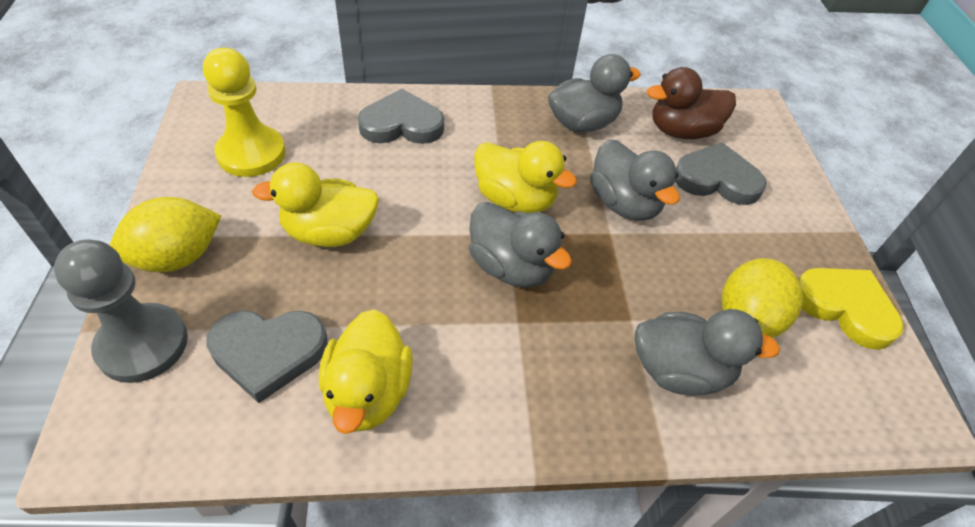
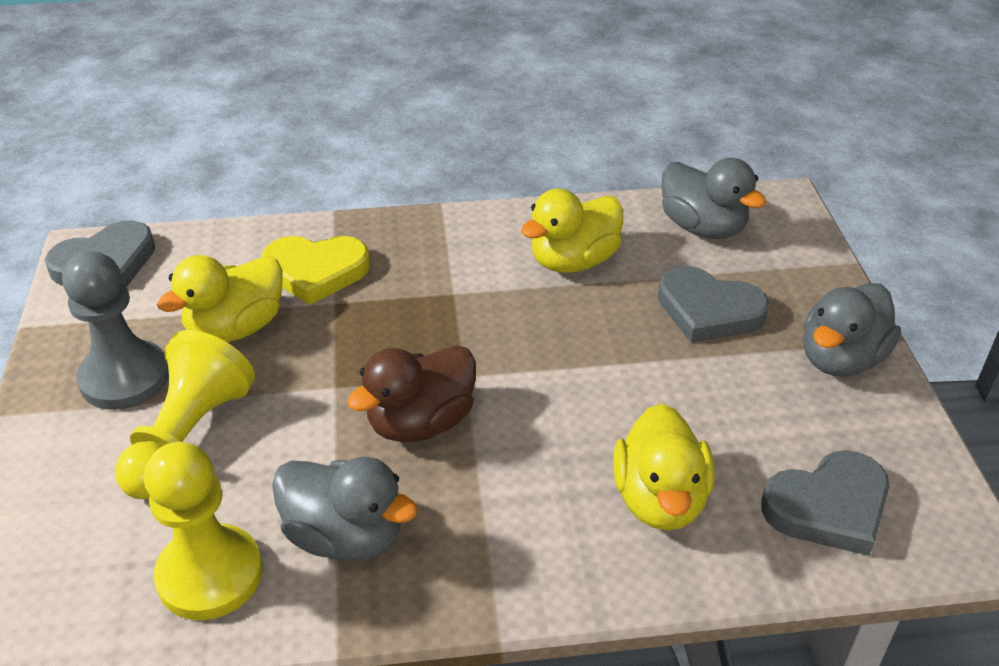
grey duck: [469,202,572,288] [548,54,641,132] [590,139,680,221] [635,309,780,395] = 4 -> [272,457,418,561] [661,158,767,239] [803,283,901,377] = 3
yellow lemon: [110,197,221,272] [722,258,803,338] = 2 -> none = 0
yellow pawn: [203,48,286,177] = 1 -> [115,330,255,499] [144,442,263,620] = 2

